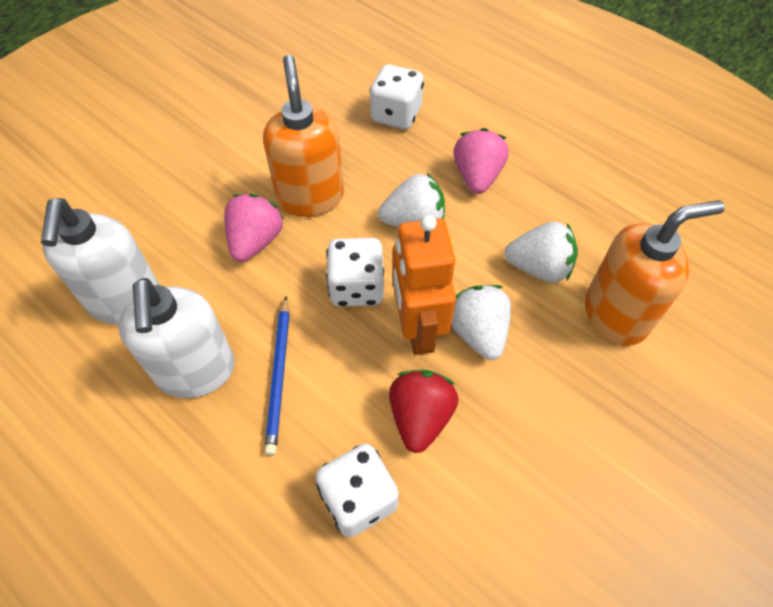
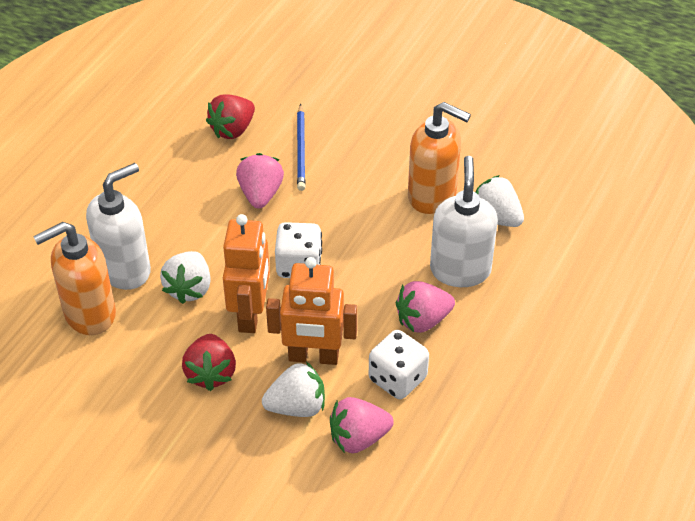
orange robot: [393,215,456,355] = 1 -> [223,214,270,333] [266,257,357,365] = 2
pink strawberry: [224,194,284,262] [454,128,509,194] = 2 -> [236,153,284,209] [330,397,394,453] [396,281,455,333] = 3
red strawberry: [389,370,459,453] = 1 -> [182,334,236,391] [206,95,255,139] = 2
white dice: [315,444,399,537] [326,238,384,307] [370,64,424,129] = 3 -> [275,222,322,278] [369,330,429,399] = 2

